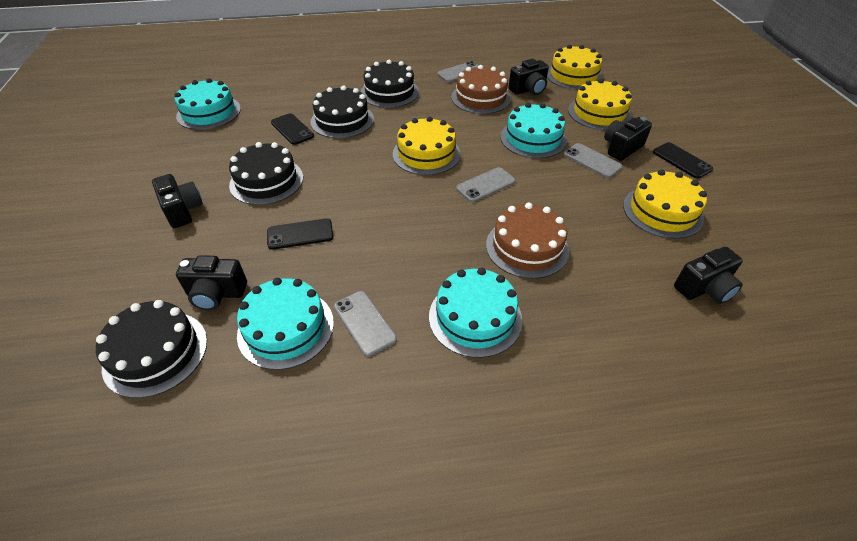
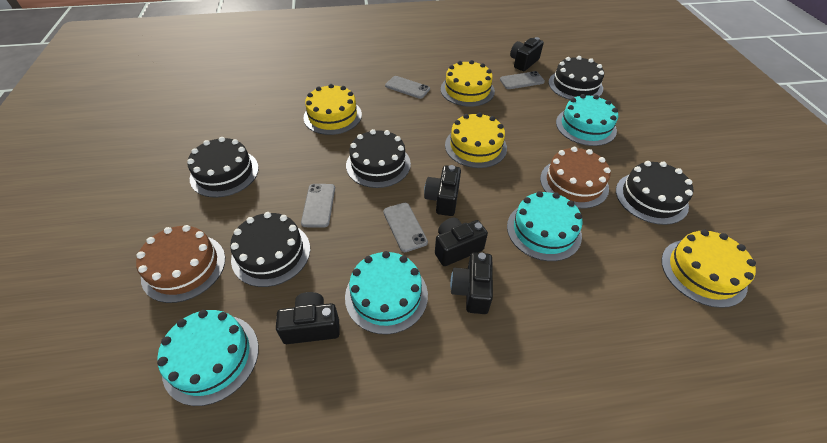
black cake: [96,300,207,398] [229,142,303,205] [310,86,374,138] [361,60,419,108] = 4 -> [187,137,259,197] [230,212,310,287] [346,129,411,188] [549,56,604,100] [616,161,694,225] = 5
black phone: [267,218,333,250] [271,113,314,145] [653,142,713,179] = 3 -> none = 0

